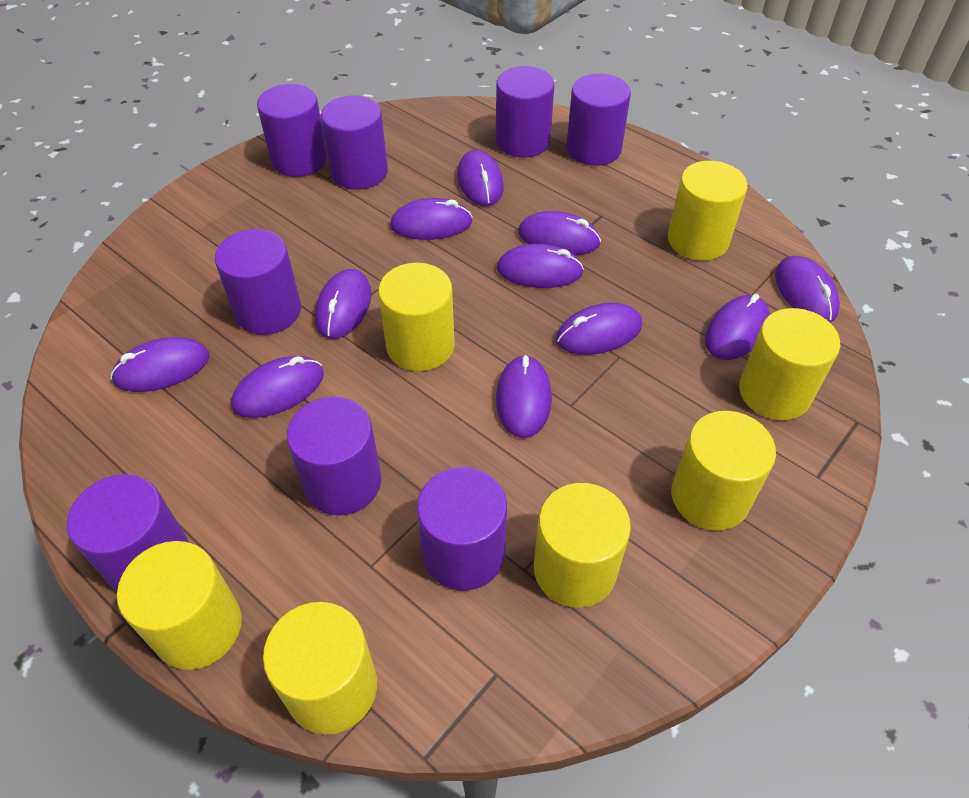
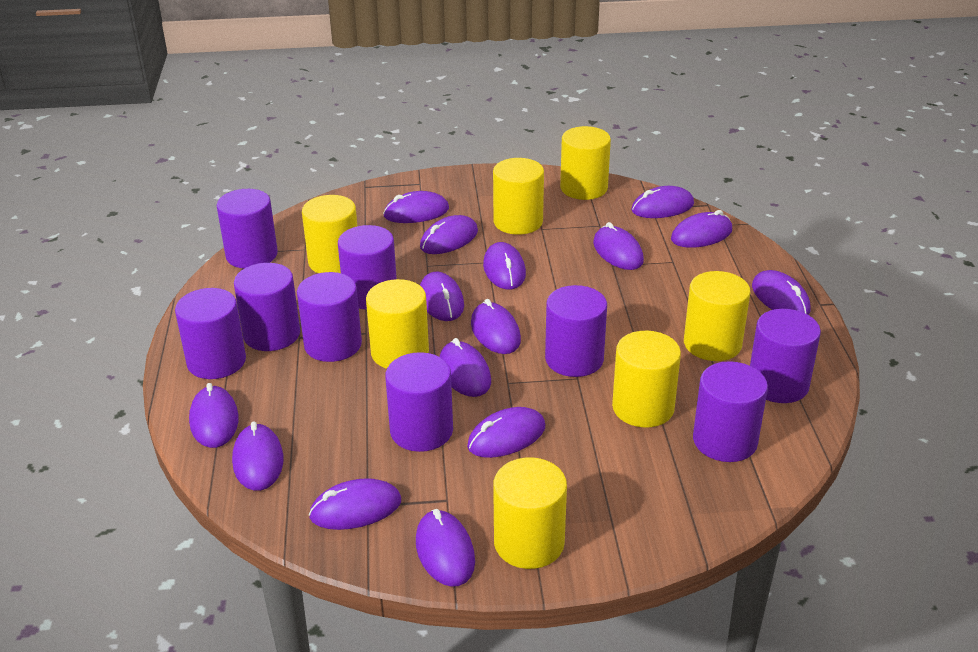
purple cylinder: [67,474,189,592] [215,229,301,335] [257,84,327,177] [287,397,381,516] [321,96,388,190] [417,467,507,591] [496,66,554,158] [567,74,631,166] = 8 -> [175,288,246,379] [217,189,278,268] [234,263,300,351] [297,272,362,362] [338,225,397,310] [385,352,453,452] [545,285,607,377] [693,361,768,462] [750,309,821,403] = 9
purple mouse: [110,337,210,392] [231,356,324,418] [315,269,371,339] [390,198,473,240] [457,150,504,206] [496,355,552,438] [497,244,584,288] [518,211,601,255] [556,303,642,355] [705,294,770,360] [775,256,840,322] = 11 -> [189,383,239,448] [232,421,284,491] [309,478,401,530] [383,191,449,223] [416,509,475,587] [420,215,478,254] [420,272,464,321] [440,338,491,397] [467,407,545,458] [471,299,521,354] [483,242,526,290] [593,222,644,270] [631,186,694,218] [671,210,732,248] [752,270,811,315] = 15

